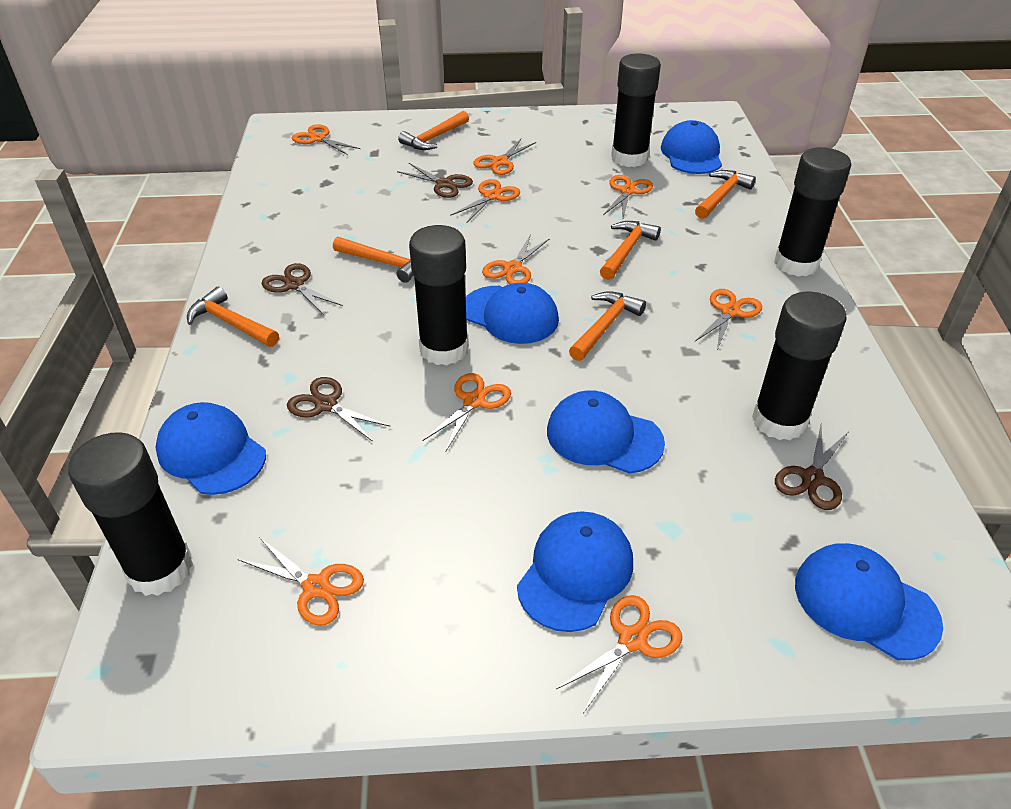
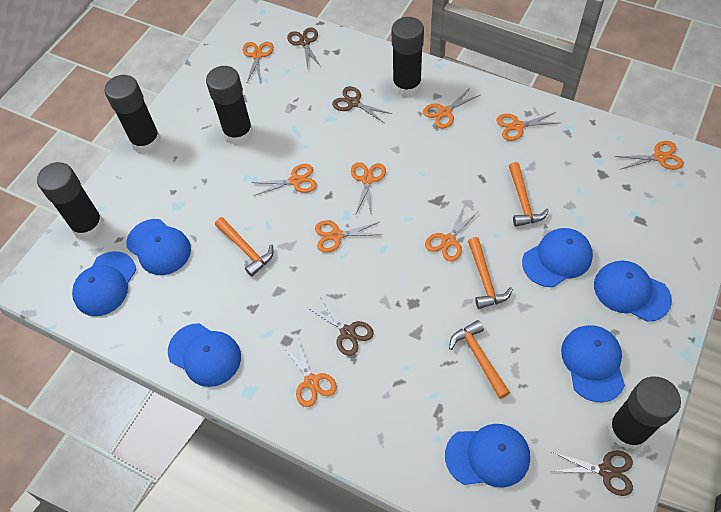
blue cap: [155,402,266,495] [466,283,559,344] [517,511,633,632] [547,390,665,474] [661,120,722,174] [795,543,943,660] = 6 -> [72,251,136,316] [126,219,191,275] [168,323,241,387] [445,424,530,488] [522,228,593,287] [561,325,625,403] [594,261,672,322] = 7
orange hammer: [187,287,279,347] [333,237,413,283] [398,111,469,150] [569,291,646,361] [600,221,661,280] [695,170,756,219] = 6 -> [215,217,274,277] [449,320,510,399] [468,237,513,309] [509,162,549,227] = 4

